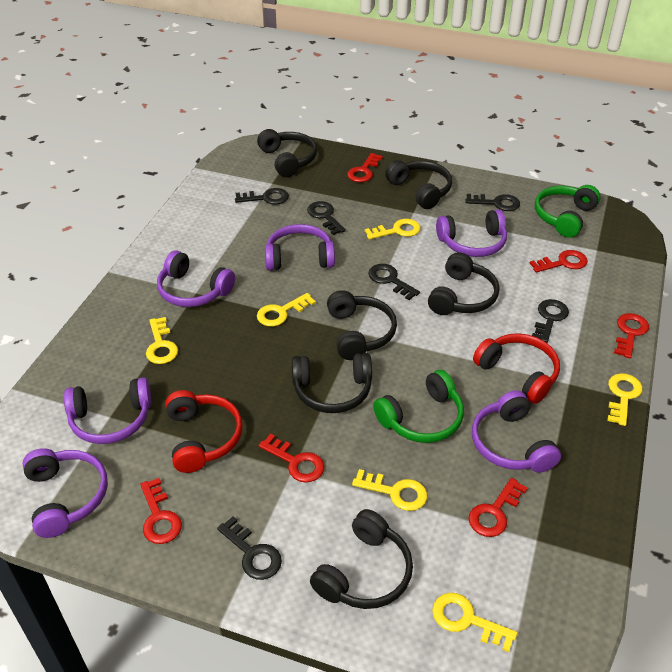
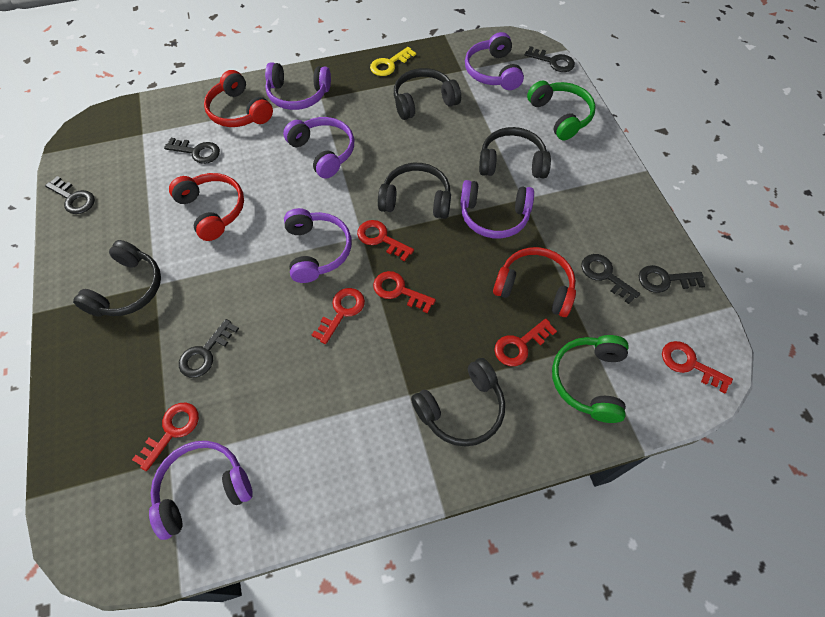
black headphones: [257,129,317,177] [292,353,372,413] [310,509,413,609] [327,290,397,360] [385,160,452,209] [428,252,500,315] = 6 -> [73,240,161,317] [378,163,451,219] [394,68,461,120] [411,358,505,447] [479,127,551,178] = 5
red headphones: [165,390,243,473] [473,333,560,404] = 2 -> [169,173,244,241] [204,70,273,127] [493,247,576,317] = 3
yellow key: [146,317,178,364] [257,293,316,326] [352,469,427,511] [365,219,421,240] [432,593,517,652] [607,373,643,426] = 6 -> [370,47,416,76] = 1

